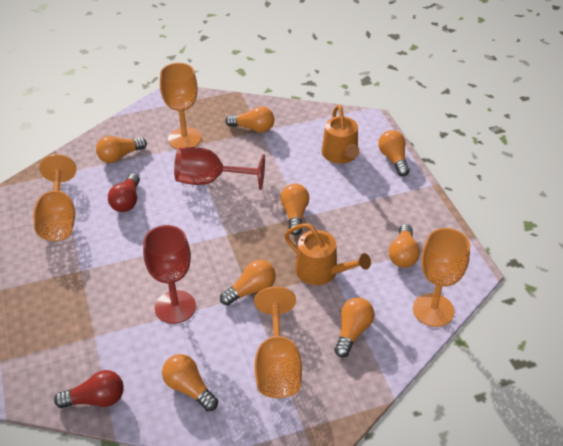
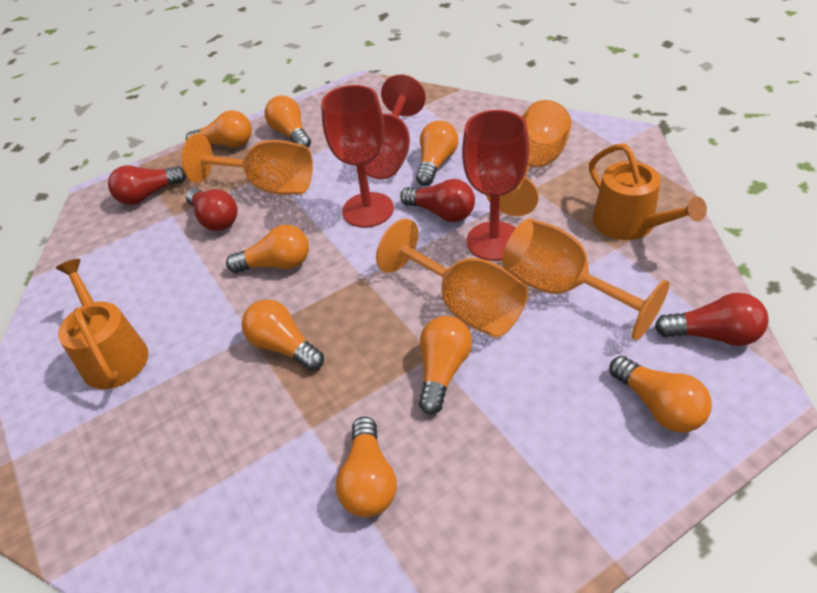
red goblet: [143,225,196,324] [174,147,265,190] = 2 -> [321,85,394,228] [365,74,426,179] [462,110,529,261] = 3
red light bulb: [54,370,124,408] [108,173,140,212] = 2 -> [108,165,186,205] [186,188,238,231] [400,179,475,222] [655,293,769,346] = 4

